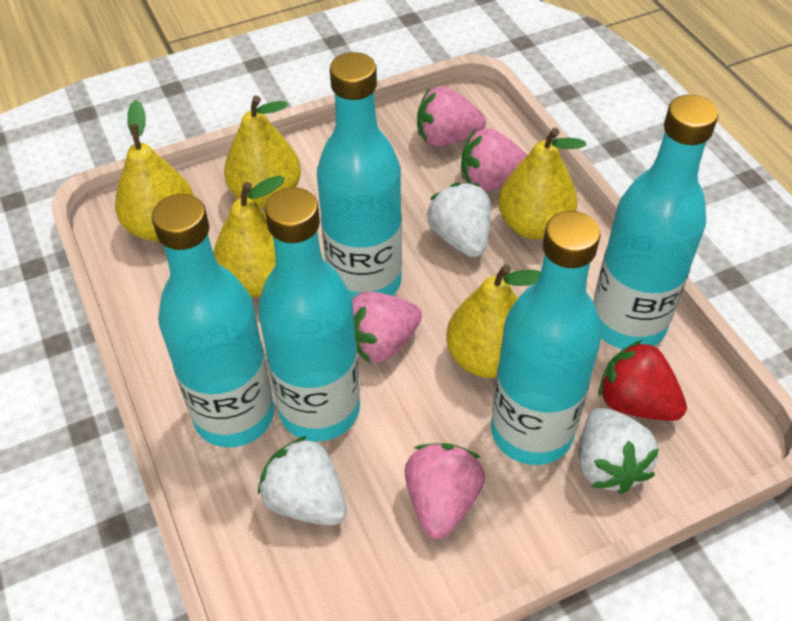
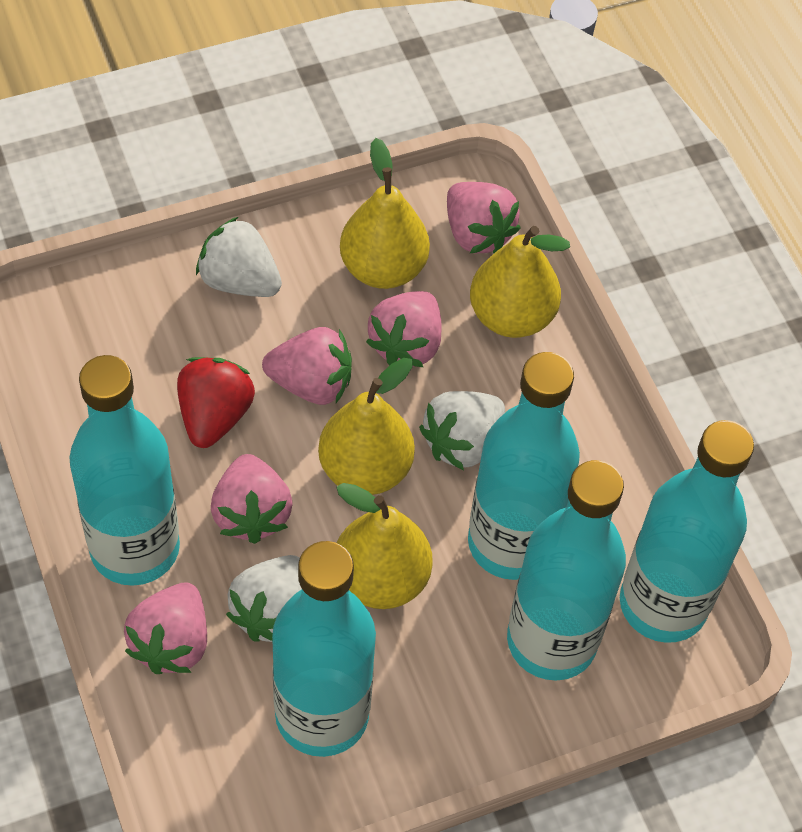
pink strawberry: [352,292,422,363] [405,443,485,539] [417,86,486,147] [461,129,527,191] = 4 -> [124,583,207,674] [211,454,293,544] [262,327,352,405] [366,291,442,367] [447,182,521,253] = 5
yellow pear: [115,100,194,241] [213,175,285,298] [224,96,301,208] [446,264,541,378] [498,128,586,239] = 5 -> [318,358,415,495] [336,483,433,609] [340,138,430,289] [470,226,570,338] = 4

